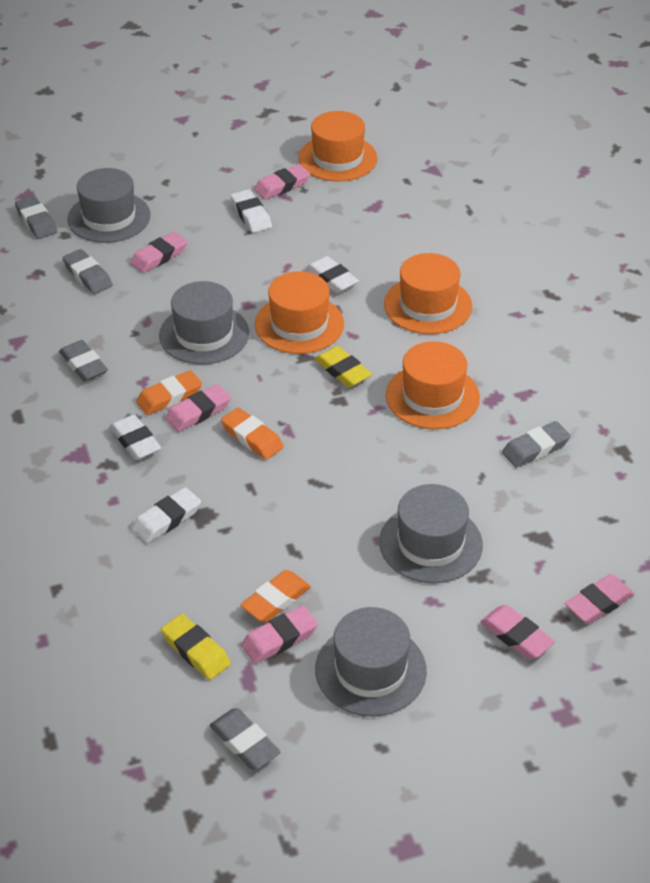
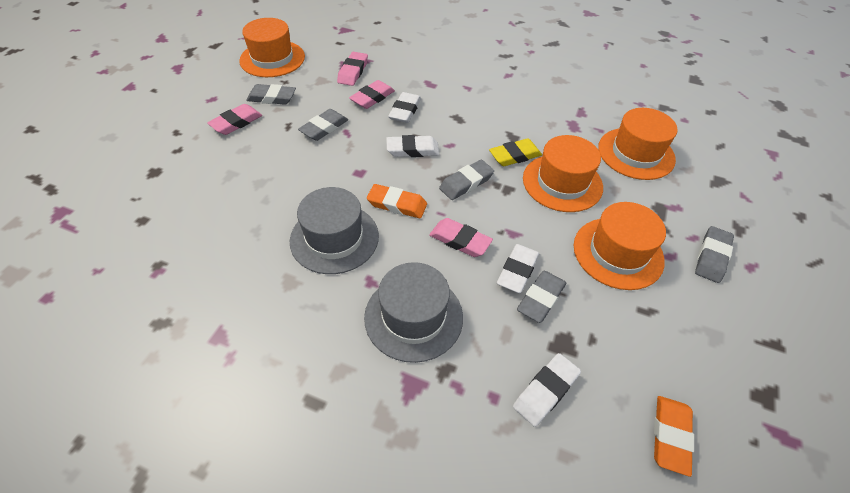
grey hat: [67,168,151,243] [159,281,249,364] [315,607,427,716] [379,484,483,583] = 4 -> [290,187,379,274] [364,262,463,363] = 2
orange eraser: [136,370,202,415] [221,408,284,460] [240,570,311,622] = 3 -> [367,184,427,218] [654,396,694,477] = 2
pink eraser: [130,232,188,273] [165,384,231,432] [241,606,318,664] [254,164,310,200] [480,605,555,659] [565,574,635,624] = 6 -> [207,104,262,135] [337,52,368,86] [349,80,395,109] [429,218,493,257] = 4
yellow eraser: [161,614,231,680] [315,346,372,387] = 2 -> [489,138,542,166] = 1

